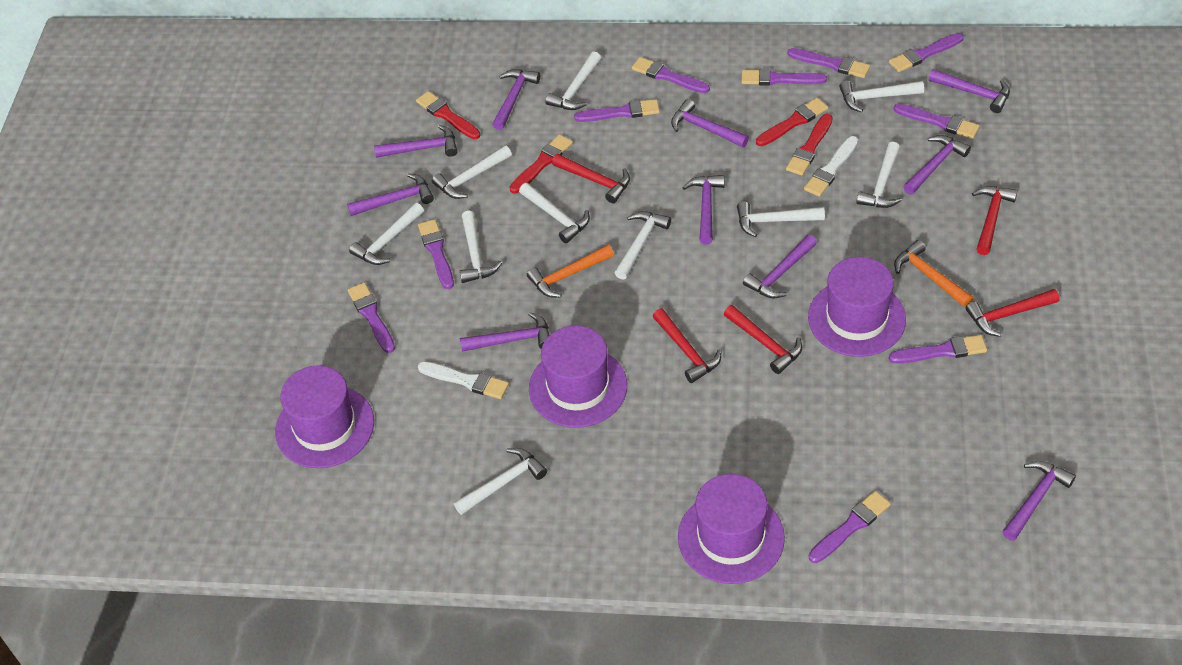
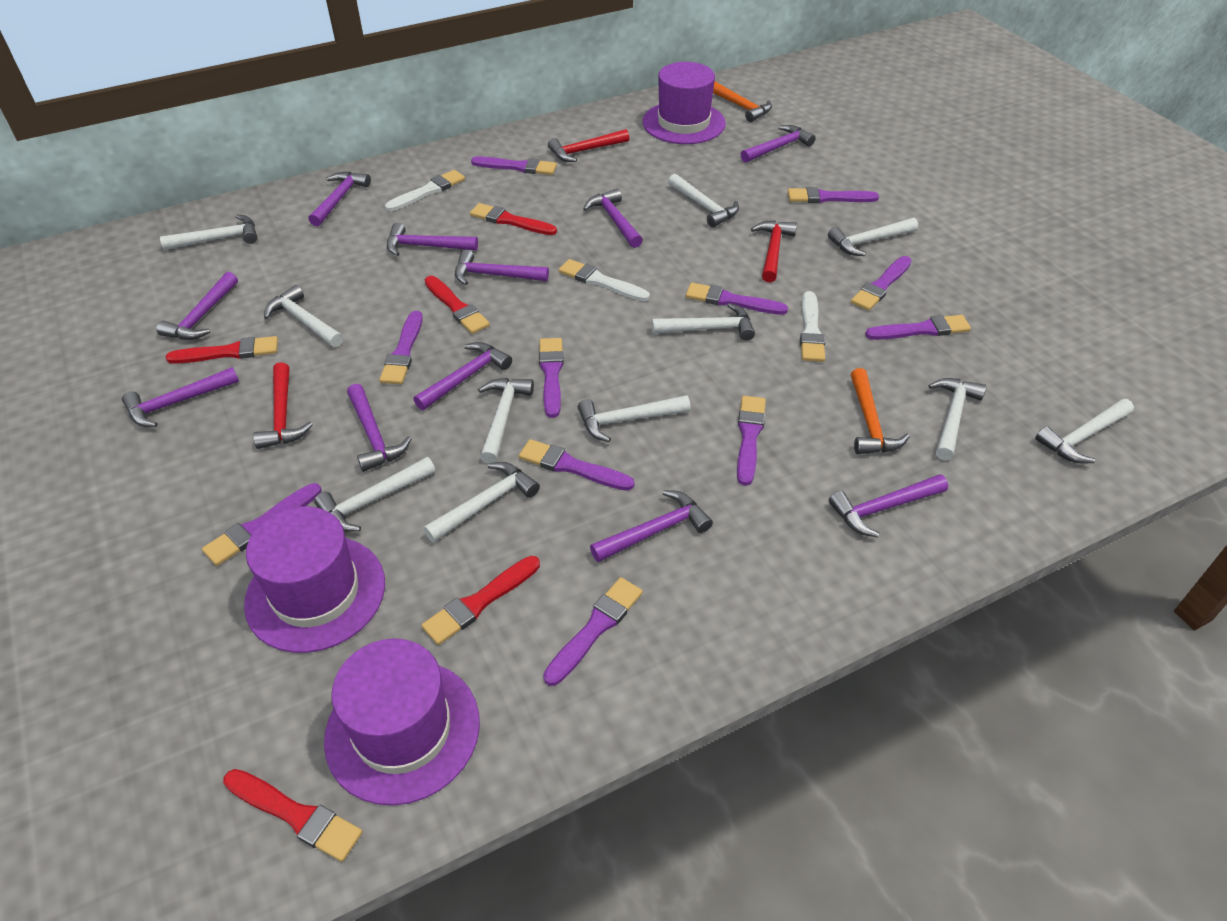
purple brush: [348,283,395,353] [418,219,454,289] [574,99,660,122] [632,57,710,93] [742,69,827,86] [787,48,870,78] [809,491,891,563] [889,33,963,72] [889,335,987,364] [894,103,980,139] = 10 -> [202,483,322,566] [379,311,423,384] [471,156,557,175] [519,439,635,491] [539,338,564,418] [543,577,643,686] [686,283,788,315] [737,396,766,486] [788,187,879,203] [851,256,912,311] [865,315,971,340] = 11
purple hammer: [347,173,434,216] [374,125,457,158] [460,312,549,352] [492,69,540,130] [671,99,749,147] [682,175,725,244] [743,235,817,298] [903,135,971,195] [928,69,1010,113] [1002,461,1076,541] = 10 -> [122,367,239,427] [156,272,238,340] [308,172,371,226] [347,384,412,472] [387,223,478,256] [413,342,512,410] [455,250,549,285] [583,189,643,248] [590,490,713,562] [741,125,816,163] [829,474,948,537] = 11
purple hat: [275,365,374,468] [529,326,627,428] [678,474,785,584] [808,257,906,357] = 4 -> [244,506,385,653] [324,639,480,806] [643,62,726,144] = 3
red brush: [416,91,480,139] [509,134,573,194] [756,98,828,146] [786,114,833,176] = 4 -> [166,336,278,364] [223,769,363,862] [421,556,540,645] [425,276,490,334] [470,203,557,235] = 5
red hammer: [552,154,630,203] [653,309,721,383] [724,305,802,374] [965,289,1059,337] [972,186,1018,255] = 5 -> [253,362,313,449] [548,129,629,162] [751,221,797,283] = 3
white brush: [418,362,509,399] [804,136,858,197] = 2 -> [385,170,465,211] [559,259,650,301] [800,291,825,362] = 3
white hammer: [349,203,424,265] [432,145,512,199] [454,448,547,515] [460,211,502,283] [519,183,590,243] [546,52,601,110] [615,211,671,280] [737,201,825,237] [839,81,924,112] [856,142,902,208] = 10 -> [160,214,257,250] [264,285,343,347] [314,457,435,532] [423,462,540,542] [478,378,534,463] [578,395,691,442] [652,303,755,341] [668,174,739,227] [828,218,918,256] [928,378,986,460] [1035,399,1134,463] = 11

